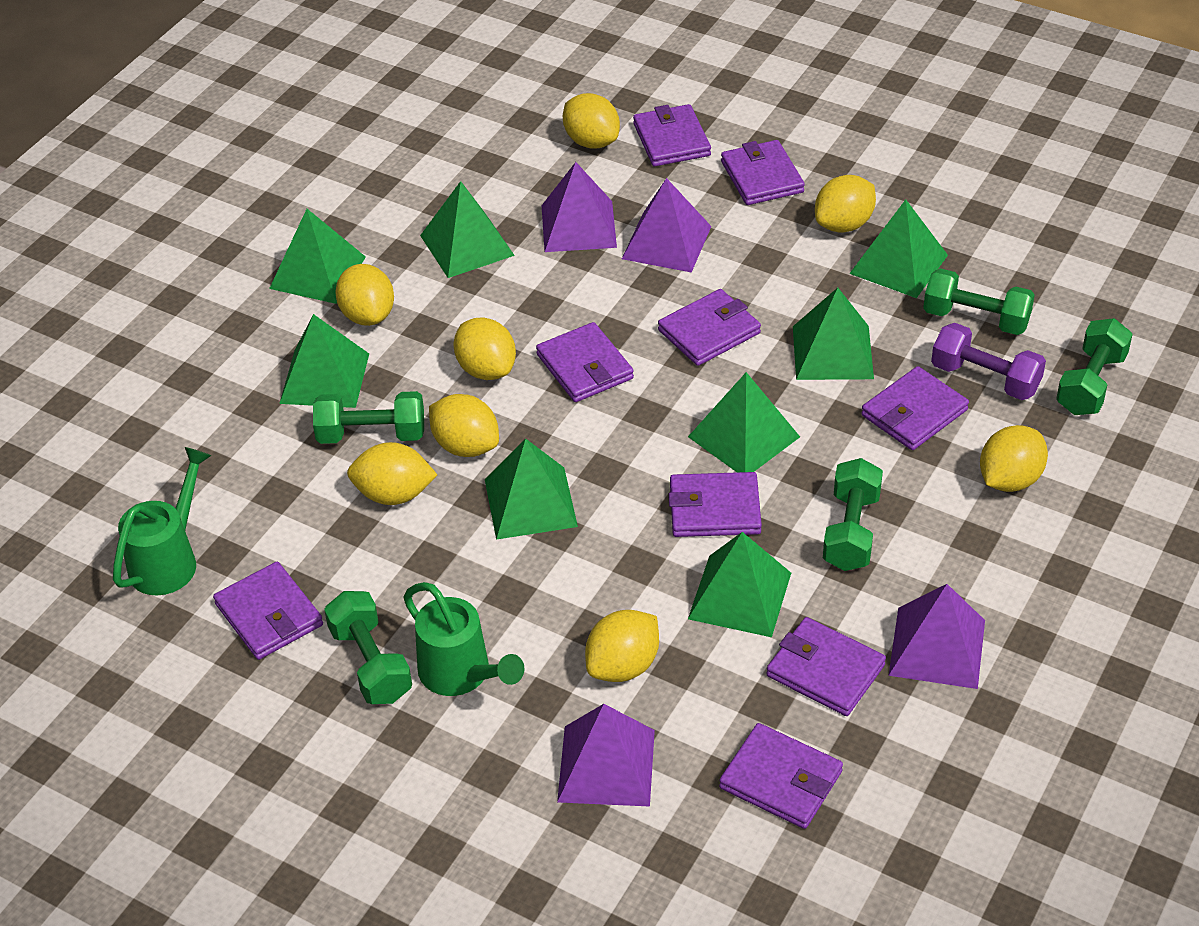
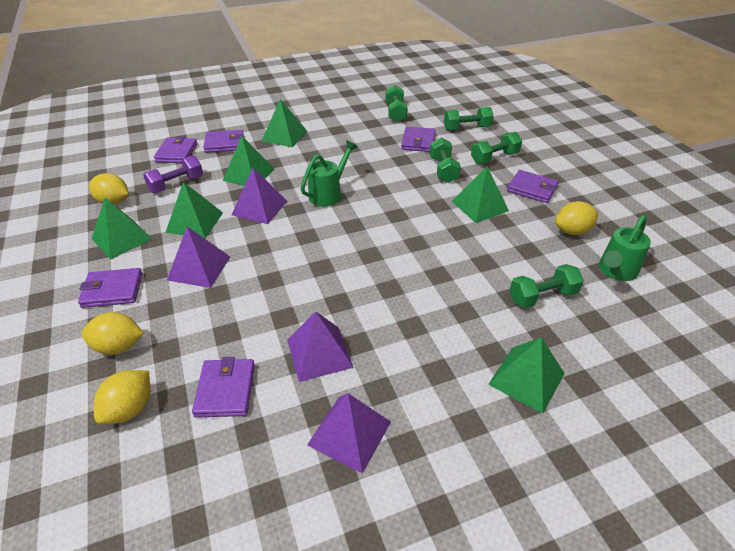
green pyramid: [269,209,366,304] [279,314,369,408] [420,181,515,278] [485,439,578,540] [688,372,800,472] [688,532,791,637] [793,288,874,380] [849,199,948,298] = 8 -> [91,198,152,259] [165,182,223,238] [223,136,274,186] [262,99,307,147] [451,166,509,223] [488,337,565,414] = 6
purple wallet: [213,562,323,660] [536,322,634,402] [633,104,711,166] [658,289,761,366] [668,472,762,537] [719,723,843,829] [721,140,805,205] [766,617,886,716] [861,366,969,450] = 9 -> [78,268,142,308] [154,136,197,163] [192,357,255,418] [203,130,244,153] [401,126,436,152] [507,170,559,203] = 6
yellow lemon: [335,264,394,326] [347,442,437,505] [429,394,499,457] [453,317,516,380] [563,93,620,149] [585,610,659,682] [815,175,876,233] [980,425,1048,492] = 8 -> [81,312,143,355] [89,173,128,205] [94,370,150,424] [555,201,598,235] = 4

